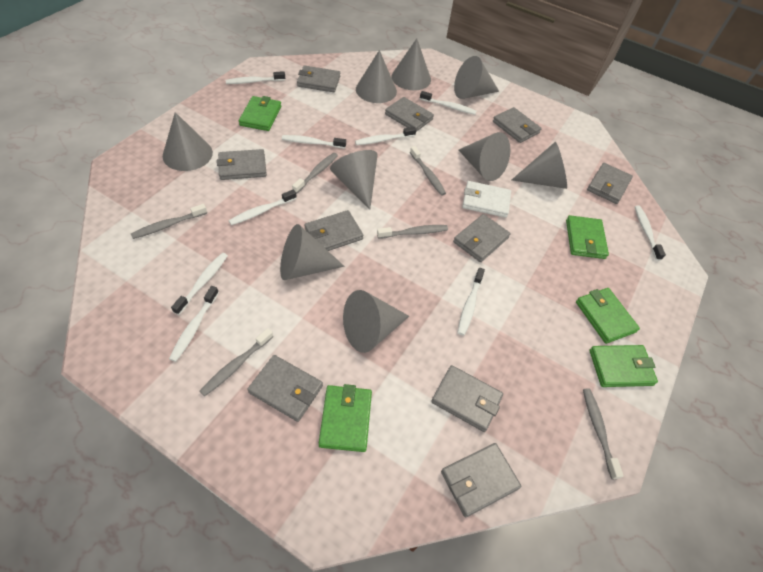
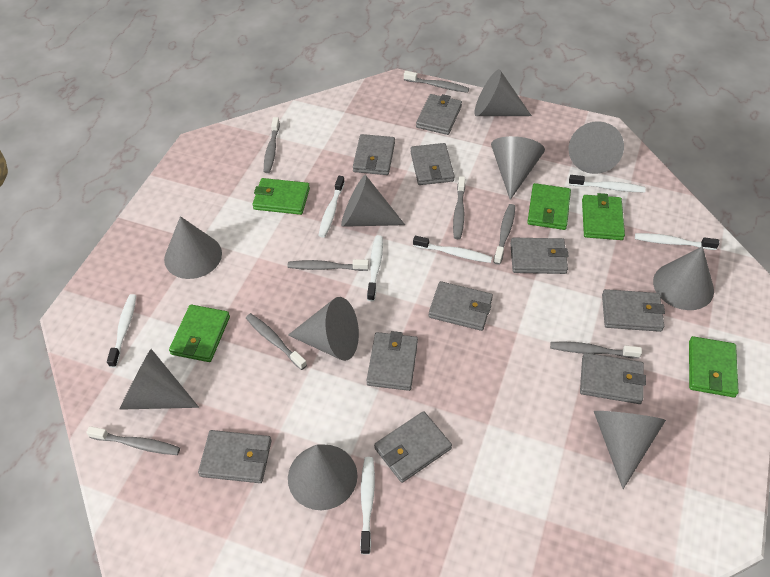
grey cone: [163,112,213,171] [280,224,344,280] [330,150,378,210] [343,290,409,353] [356,50,397,103] [391,39,431,90] [454,56,499,99] [459,132,510,181] [512,142,567,189] = 9 -> [119,349,199,410] [164,216,222,279] [288,297,359,361] [288,444,358,510] [341,175,405,227] [474,69,532,116] [491,136,545,200] [569,121,624,174] [594,411,666,489] [653,246,714,310] = 10
grey toothbrush: [131,204,207,239] [200,328,273,396] [292,153,338,194] [377,225,448,239] [410,146,446,196] [583,388,624,479] = 6 -> [86,426,180,455] [246,313,307,370] [264,117,280,173] [287,259,369,271] [404,71,469,93] [453,176,465,239] [494,204,515,265] [550,342,642,359] = 8
white toothbrush: [169,286,219,362] [171,253,228,315] [226,71,285,84] [229,189,297,225] [282,135,346,149] [355,127,416,145] [420,91,476,115] [458,268,485,336] [635,206,666,261] = 9 -> [107,294,136,368] [318,176,345,238] [360,457,375,555] [367,235,383,301] [413,236,492,263] [569,175,646,192] [635,233,719,250] = 7
white wallet: [462,181,511,218] = 1 -> none = 0

